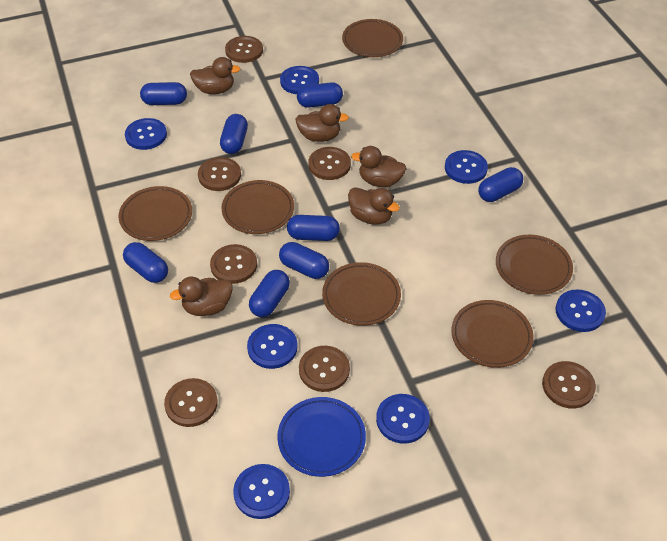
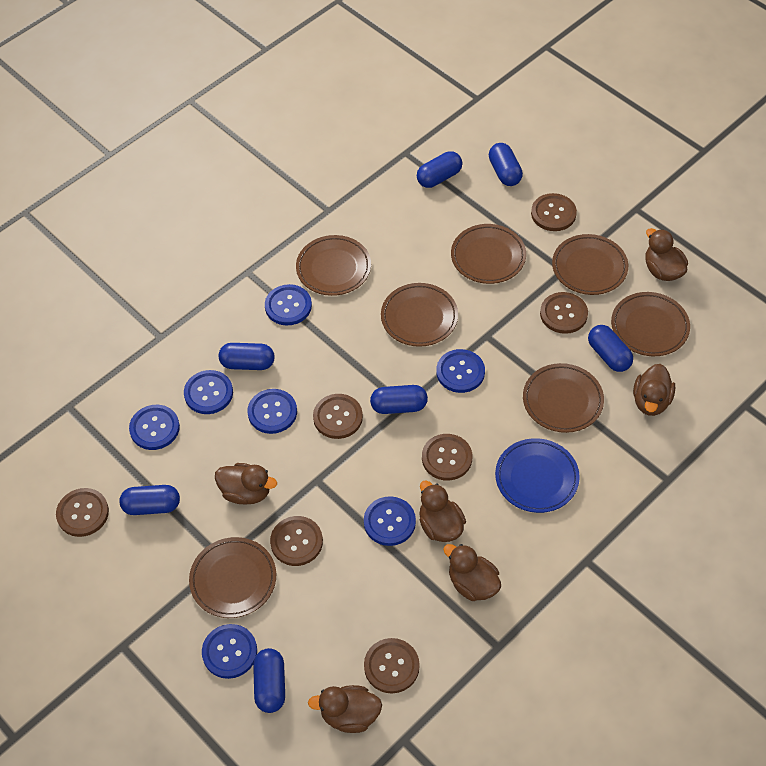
blue capsule: [123,242,168,283] [140,82,187,105] [220,114,248,154] [249,270,290,317] [279,242,329,279] [287,215,340,241] [297,82,343,108] [478,167,523,202] = 8 -> [119,485,180,515] [219,343,275,370] [253,648,285,713] [370,385,428,414] [417,151,462,188] [489,143,523,186] [588,325,633,372] = 7
brown duck: [170,277,233,316] [190,57,240,94] [295,104,349,142] [348,187,400,225] [351,146,407,187] = 5 -> [215,463,277,504] [308,685,382,733] [419,480,466,542] [443,544,501,601] [633,364,675,416] [645,228,688,281] = 6
brown plate: [119,186,192,241] [222,180,294,234] [322,262,401,326] [342,19,403,57] [451,300,533,368] [496,235,573,295] = 6 -> [189,537,276,618] [296,235,371,296] [381,283,458,347] [451,224,526,284] [523,363,604,433] [552,234,628,295] [611,292,690,356] = 7

